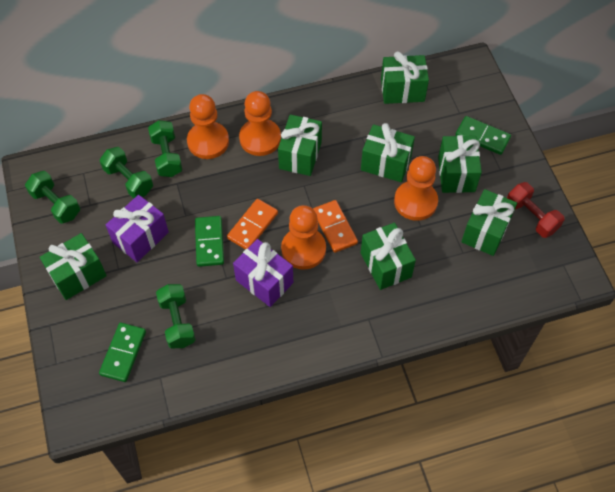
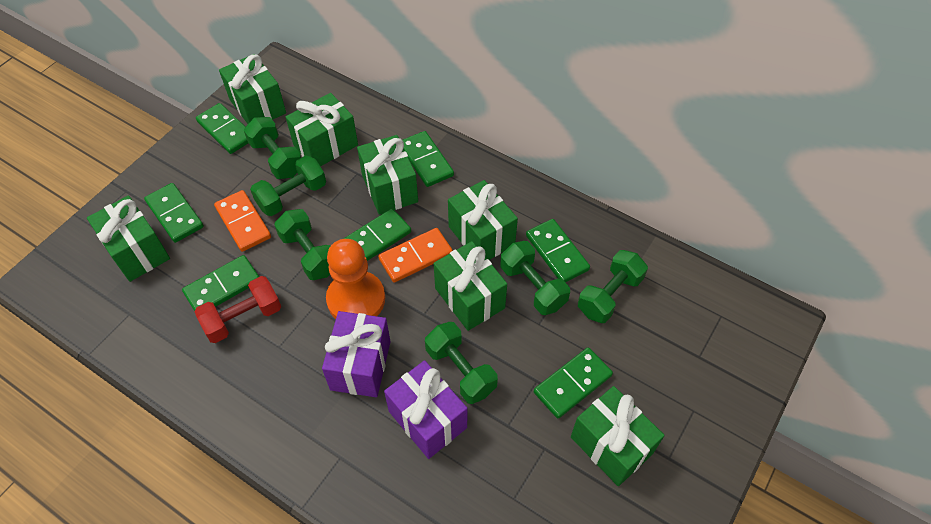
green domino: [99,323,146,382] [195,216,224,267] [456,116,511,155] = 3 -> [144,183,204,243] [182,255,259,311] [196,103,248,154] [344,209,411,261] [402,131,454,187] [526,219,590,283] [534,347,613,419] = 7
green dumbbell: [25,171,80,224] [100,147,153,199] [148,120,183,177] [156,284,196,349] = 4 -> [244,117,301,179] [250,155,326,216] [274,209,330,280] [425,322,498,404] [500,241,570,315] [578,250,648,323] = 6
orange pawn: [187,94,229,159] [239,91,281,156] [281,205,326,270] [394,156,438,221] = 4 -> [326,239,385,319] = 1

